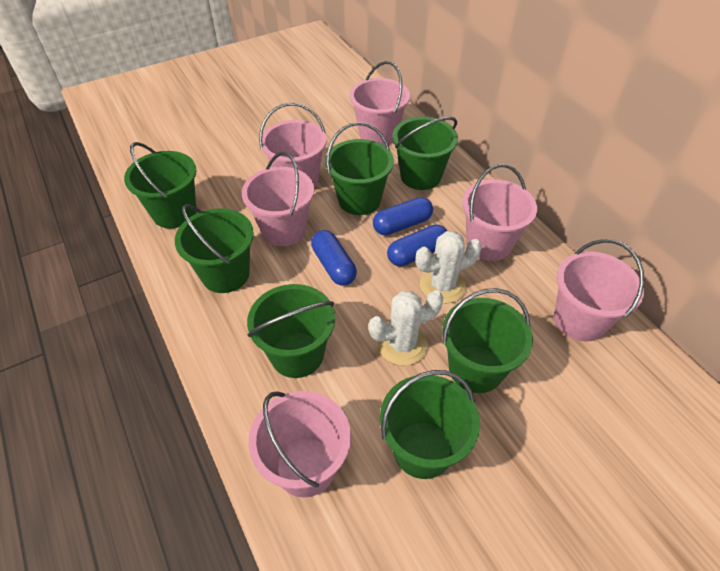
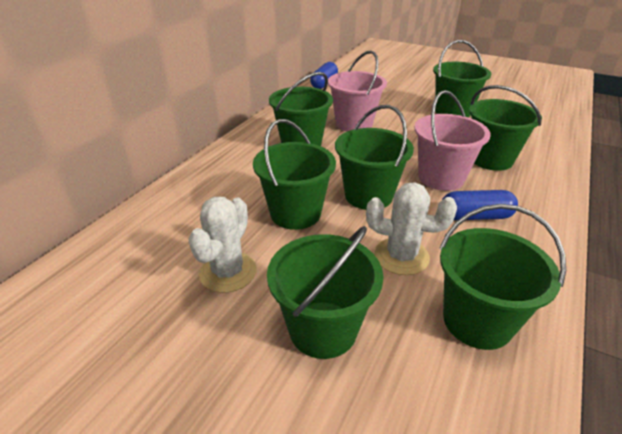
blue capsule: [311,230,357,285] [373,197,433,235] [387,224,447,266] = 3 -> [310,62,338,89] [442,190,518,220] = 2
pink bucket: [242,151,314,246] [249,391,351,497] [259,103,327,187] [349,61,410,146] [462,164,537,261] [554,239,644,342] = 6 -> [328,50,387,131] [414,90,491,191] = 2

